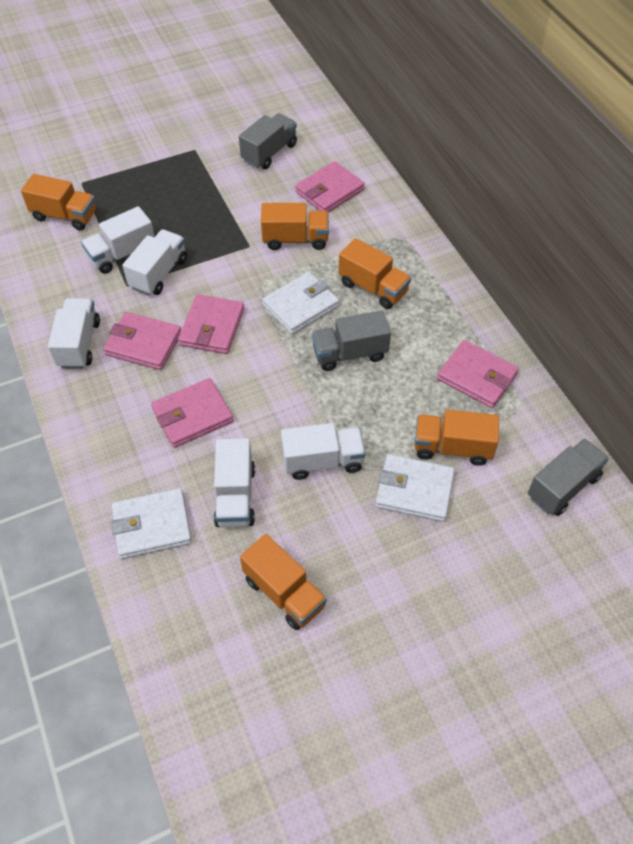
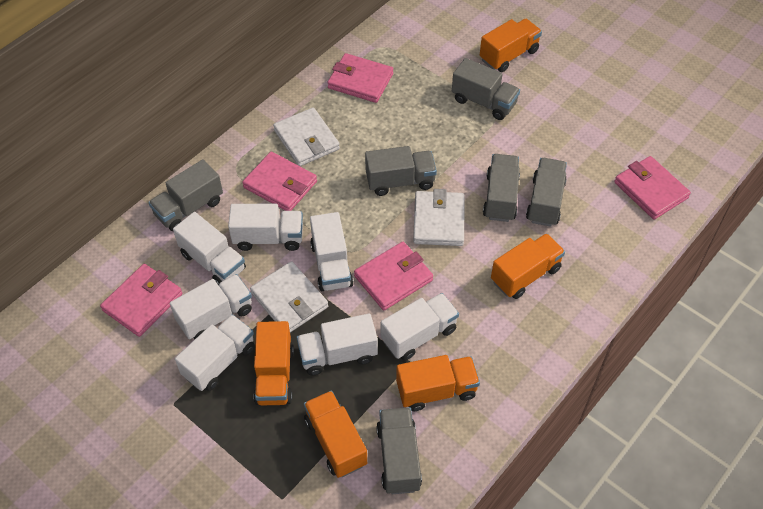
grey truck: [239,113,297,169] [312,310,391,371] [528,439,609,516] = 3 -> [148,159,223,232] [365,146,437,196] [376,407,422,494] [452,58,520,120] [483,154,520,222] [526,158,567,227] = 6
white truck: [48,298,100,369] [81,206,155,274] [122,229,187,296] [214,438,255,527] [281,423,366,480] = 5 -> [170,274,252,339] [173,212,246,285] [175,314,255,391] [228,204,303,251] [297,313,378,375] [310,212,354,291] [381,293,459,360] = 7

